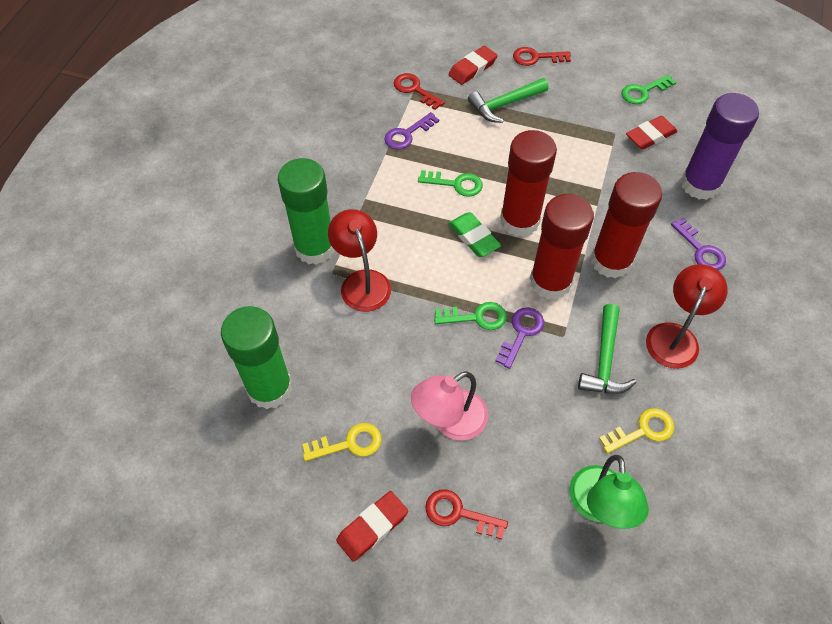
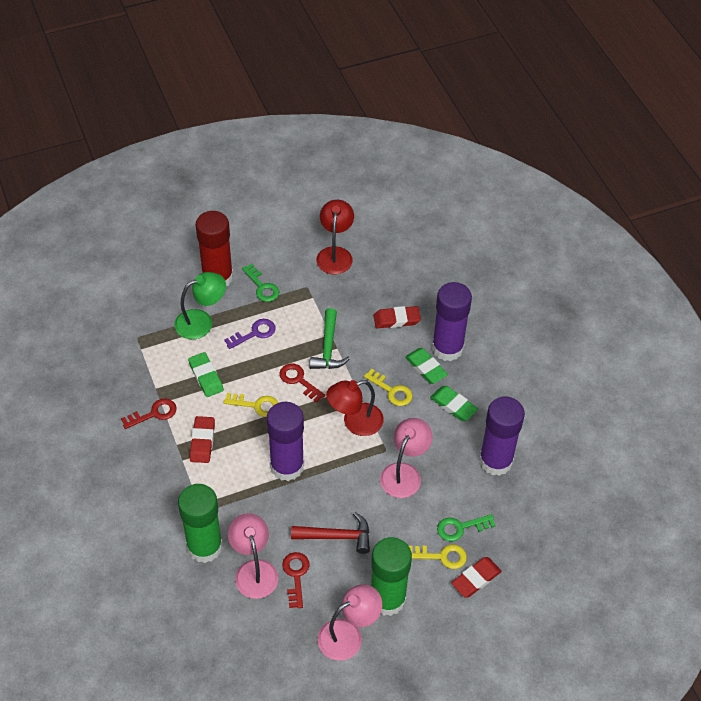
green eraser: [448,212,501,257] = 1 -> [188,352,224,397] [405,348,448,384] [430,386,478,421] = 3
green hammer: [468,78,549,123] [578,304,636,394] = 2 -> [310,308,350,369] = 1
green key: [418,170,483,197] [434,302,507,330] [622,74,676,104] = 3 -> [242,264,279,302] [437,514,496,541] = 2
pink lamp: [411,371,488,440] = 1 -> [228,513,278,599] [317,584,382,661] [380,418,433,498] = 3
purple glue stick: [681,93,759,200] = 1 -> [267,402,304,481] [432,282,472,361] [479,397,525,476] = 3
purple key: [384,112,439,150] [495,307,544,369] [671,218,726,270] = 3 -> [224,319,276,349] = 1
red glue stick: [500,130,557,237] [530,194,594,300] [591,172,662,279] = 3 -> [196,211,233,286] = 1
red hammer: none = 0 -> [291,512,370,554] = 1
yellow key: [302,423,382,461] [599,408,674,454] = 2 -> [224,393,278,417] [364,369,413,406] [409,545,467,569] = 3

